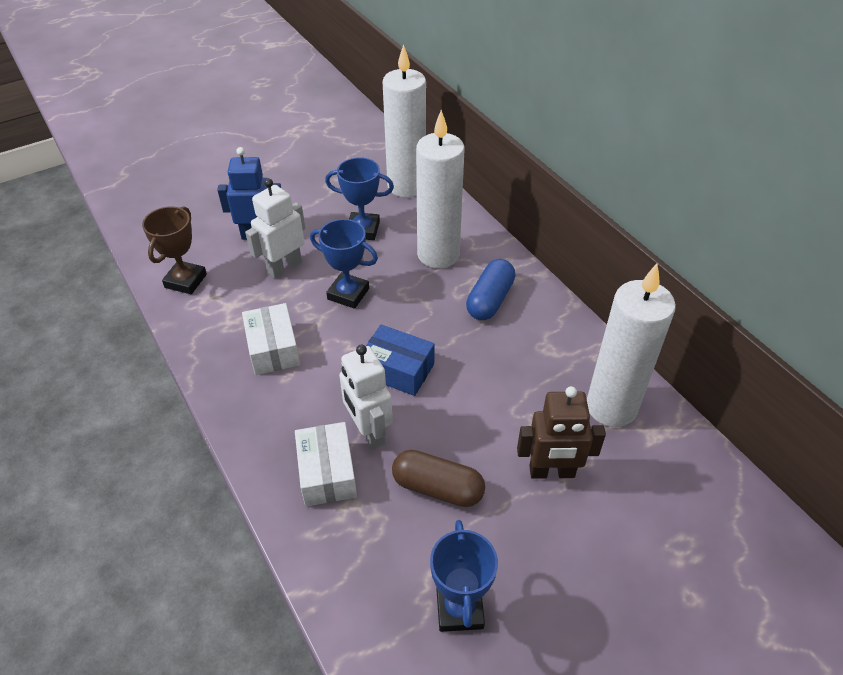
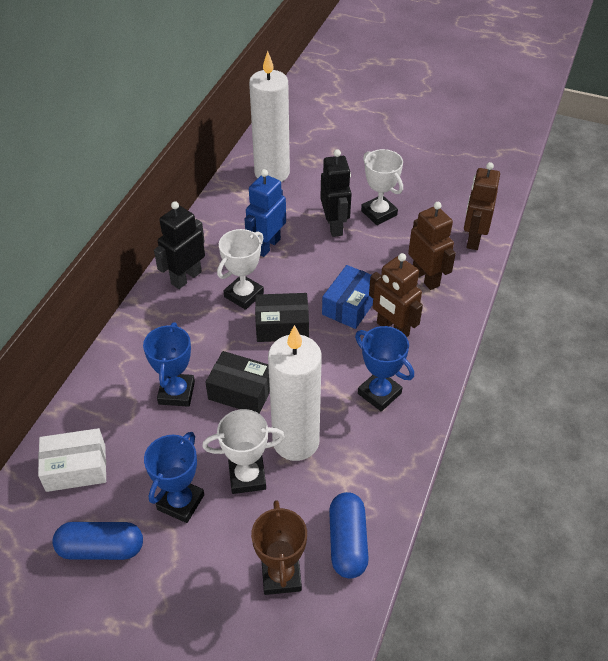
black box: none = 0 -> [205,351,270,414] [255,293,309,342] = 2
black robot: none = 0 -> [154,201,205,289] [320,149,352,237] = 2
blue capsule: [466,259,515,320] = 1 -> [52,522,143,560] [329,492,369,579] = 2
brown capsule: [392,450,485,507] = 1 -> none = 0
brown robot: [517,386,606,479] = 1 -> [369,253,423,337] [408,202,456,290] [464,162,500,250] = 3
white box: [242,303,300,375] [295,422,357,507] = 2 -> [38,428,106,492] = 1
white candle: [382,44,426,198] [416,110,465,268] [587,264,676,427] = 3 -> [249,51,290,182] [268,325,322,461] = 2
white robot: [245,178,305,278] [339,345,393,449] = 2 -> none = 0
white trophy: none = 0 -> [202,409,285,494] [217,229,264,310] [361,149,403,225] = 3

